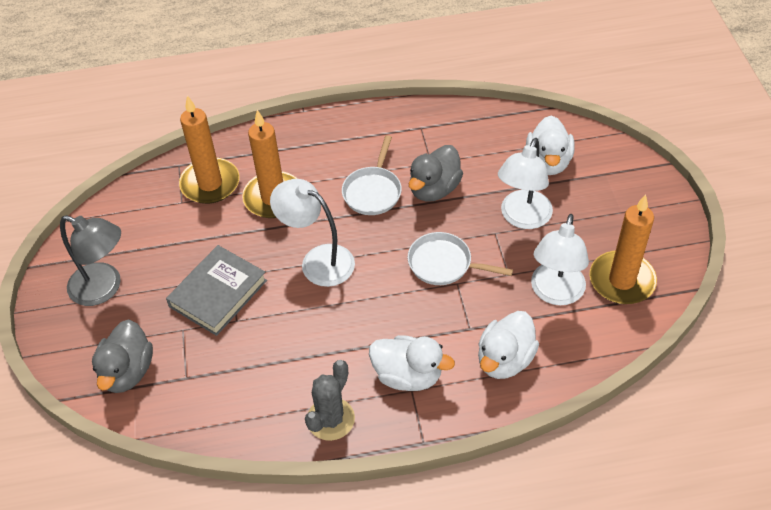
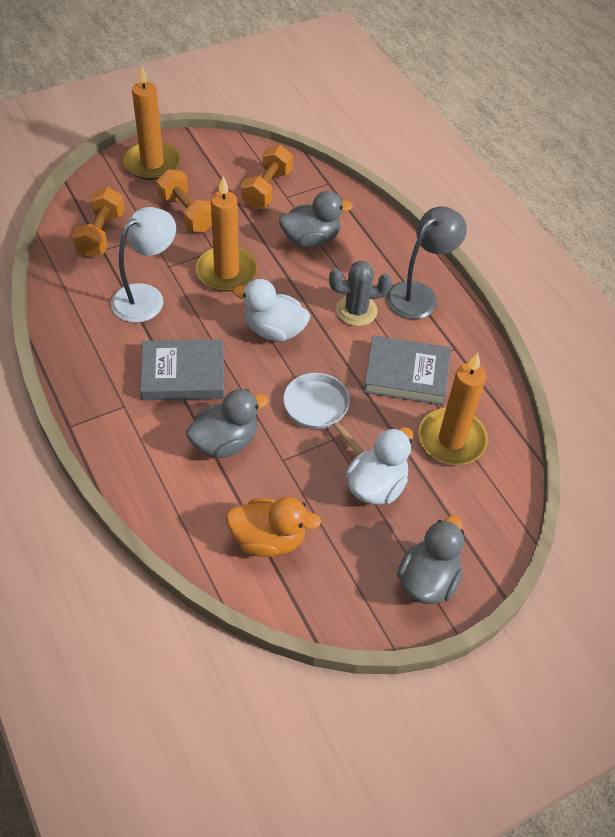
grey book: [166,245,267,336] = 1 -> [140,339,224,400] [363,335,451,405] = 2
grey duck: [92,319,153,393] [409,145,463,202] = 2 -> [186,389,269,458] [279,191,353,248] [397,516,464,604] = 3
orange duck: none = 0 -> [226,497,321,557] = 1
orange dumbbell: none = 0 -> [72,187,125,257] [156,169,212,232] [241,145,293,208] = 3
white duck: [369,335,455,391] [478,311,539,379] [526,115,575,175] = 3 -> [233,279,310,342] [346,427,413,505] = 2
white lamp: [270,179,355,287] [498,138,553,229] [531,214,589,305] = 3 -> [111,207,176,323] = 1
white pan: [342,135,402,215] [408,232,513,285] = 2 -> [283,373,364,455] = 1

